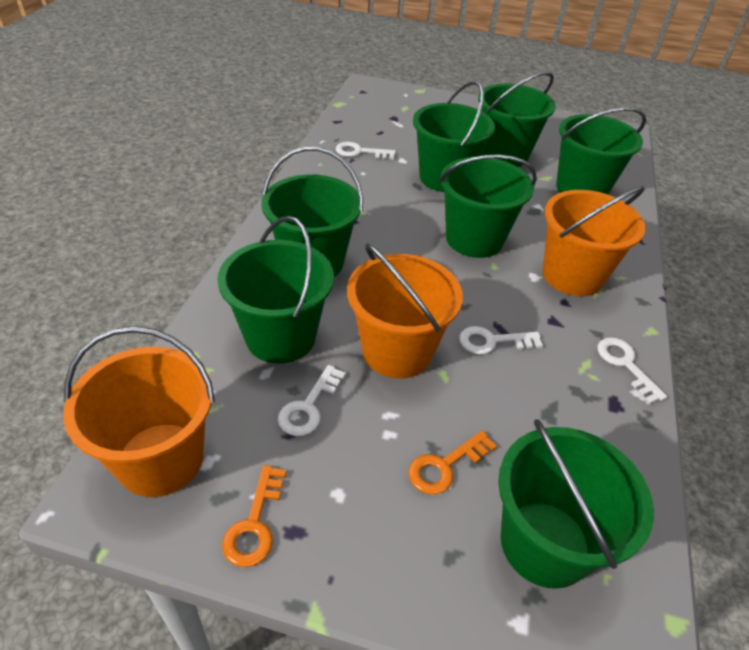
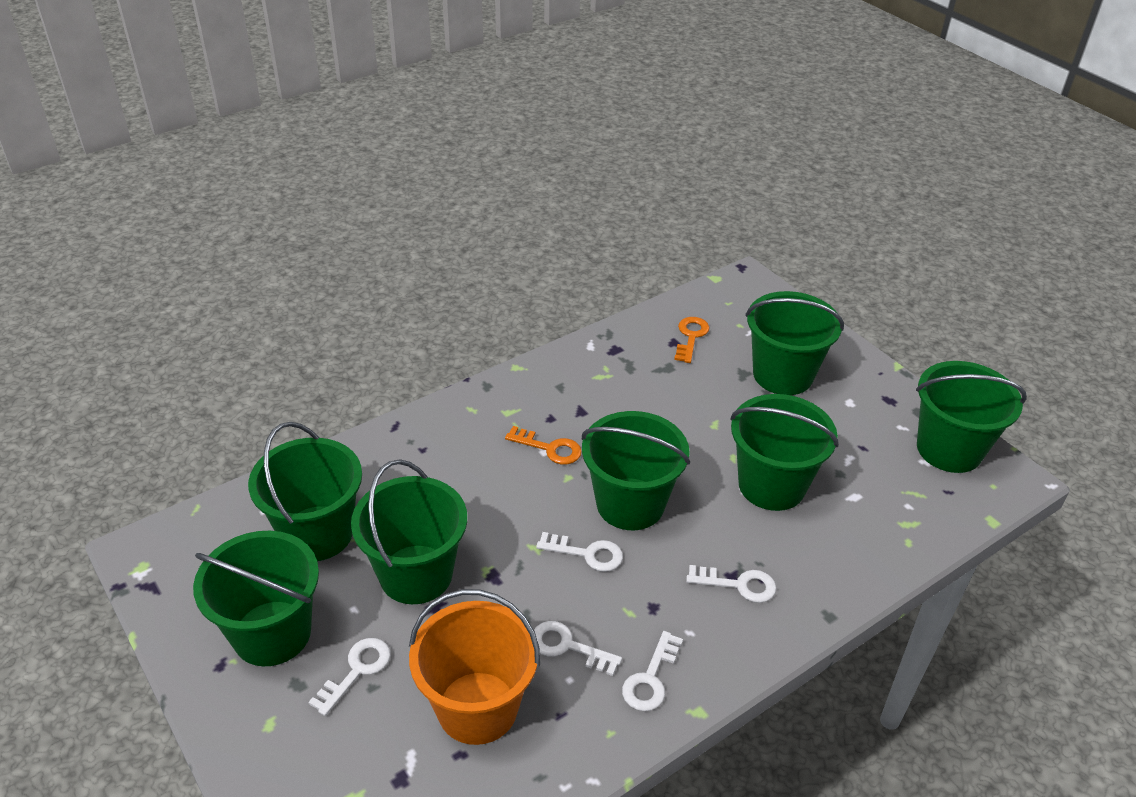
orange bucket: [63,326,215,497] [347,243,463,378] [543,186,646,296] = 3 -> [409,589,540,745] = 1
white key: [278,365,346,436] [336,142,396,159] [459,326,543,354] [598,337,667,404] = 4 -> [308,638,391,716] [534,621,622,676] [536,532,623,572] [622,631,683,711] [686,565,776,603] = 5

